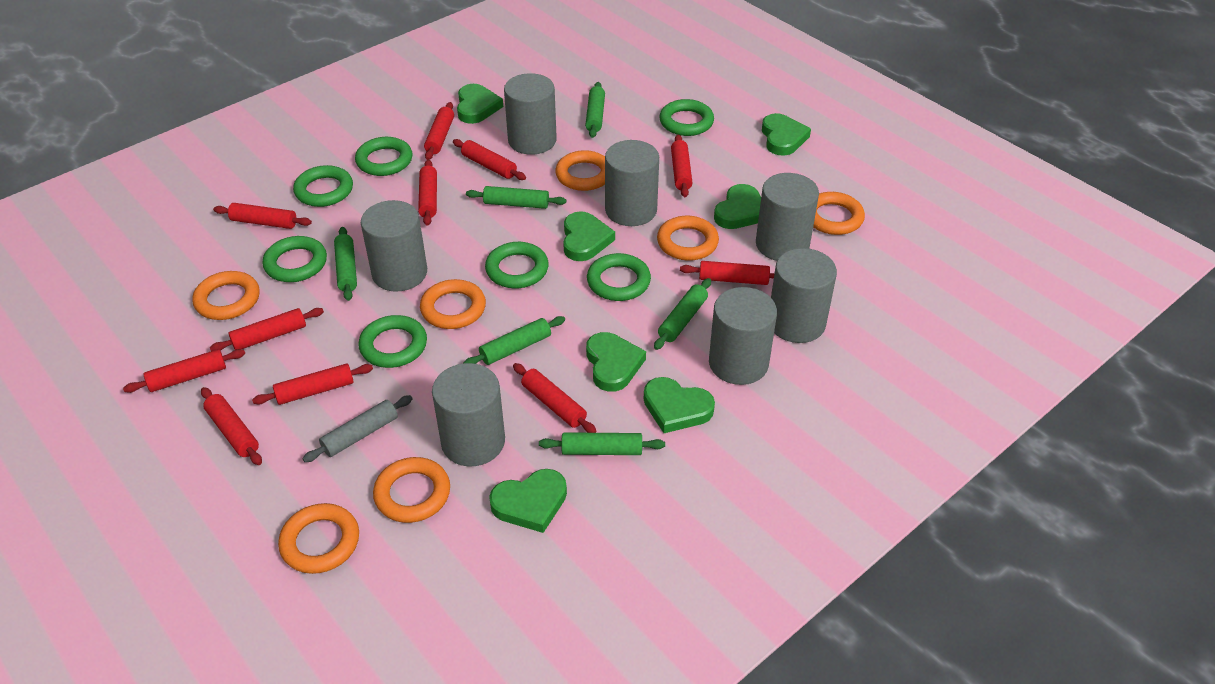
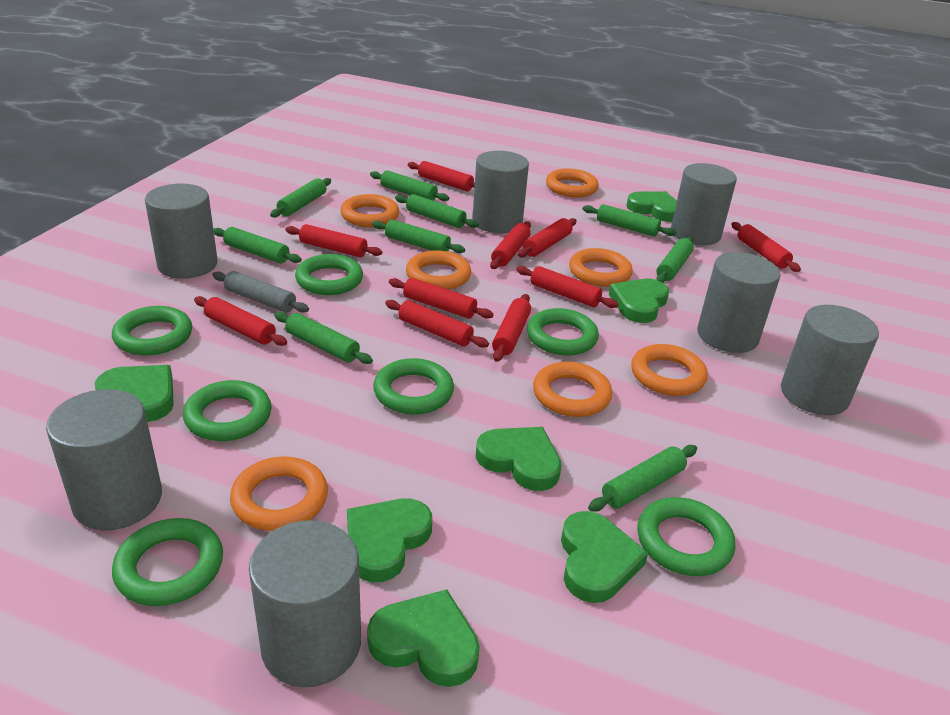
green rolling pin: [334,227,357,301] [464,316,565,365] [466,186,566,209] [539,432,665,455] [585,82,605,138] [654,278,711,350] = 6 -> [213,227,302,264] [270,178,331,218] [274,312,373,364] [370,170,449,201] [372,220,465,253] [395,194,479,228] [583,204,676,237] [588,445,697,512] [656,237,694,283] = 9
red rolling pin: [123,349,245,393] [201,387,262,465] [210,308,324,351] [213,203,312,229] [252,363,373,405] [418,160,437,226] [424,102,454,160] [453,139,526,180] [513,363,596,433] [671,135,693,197] [680,261,775,285] = 11 -> [194,296,287,346] [285,224,382,257] [385,300,489,348] [389,278,494,319] [408,161,475,191] [490,221,531,269] [492,294,531,362] [516,266,619,308] [518,218,577,258] [731,222,801,272] = 10

